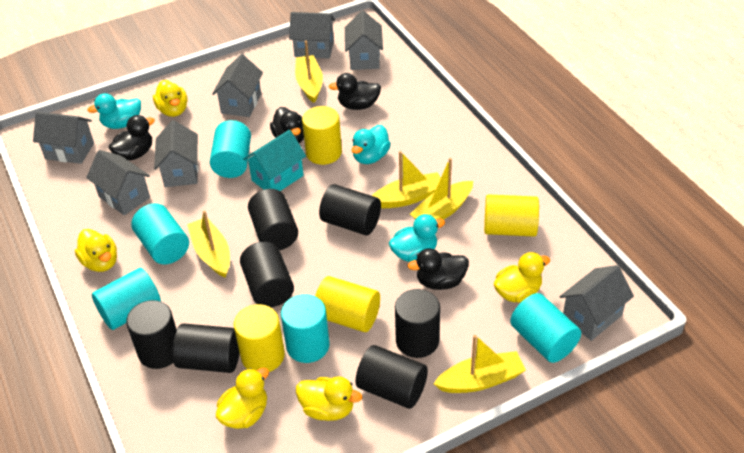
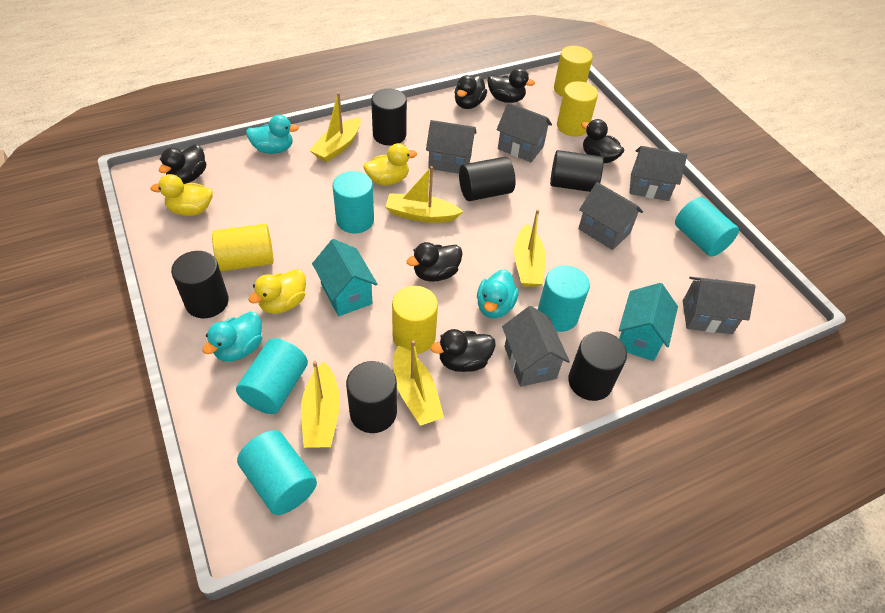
black cylinder: [126,300,177,369] [172,323,240,373] [240,241,294,307] [248,189,298,250] [319,184,381,235] [355,345,428,409] [395,289,440,358] = 7 -> [171,251,229,318] [346,361,397,433] [371,89,407,146] [459,157,516,201] [550,150,604,192] [568,331,627,401] = 6
black duck: [108,115,155,160] [270,107,304,143] [329,73,381,110] [407,248,469,290] = 4 -> [159,144,206,184] [406,242,463,282] [430,329,496,372] [454,75,487,109] [488,68,535,103] [581,119,624,163] = 6
grey house: [33,112,94,164] [86,150,150,215] [154,120,198,187] [212,54,263,117] [289,12,335,59] [345,11,383,70] [560,265,634,341] = 7 -> [426,120,477,174] [496,102,552,162] [502,306,570,387] [578,182,643,250] [630,146,687,201] [683,277,756,334] = 6
turquoise house: [243,130,306,191] = 1 -> [312,239,378,316] [619,283,678,361] = 2
yellow duck: [75,229,117,272] [153,80,187,117] [216,368,269,429] [296,376,362,421] [494,252,550,303] = 5 -> [151,174,213,216] [248,269,306,314] [364,143,417,186] = 3

